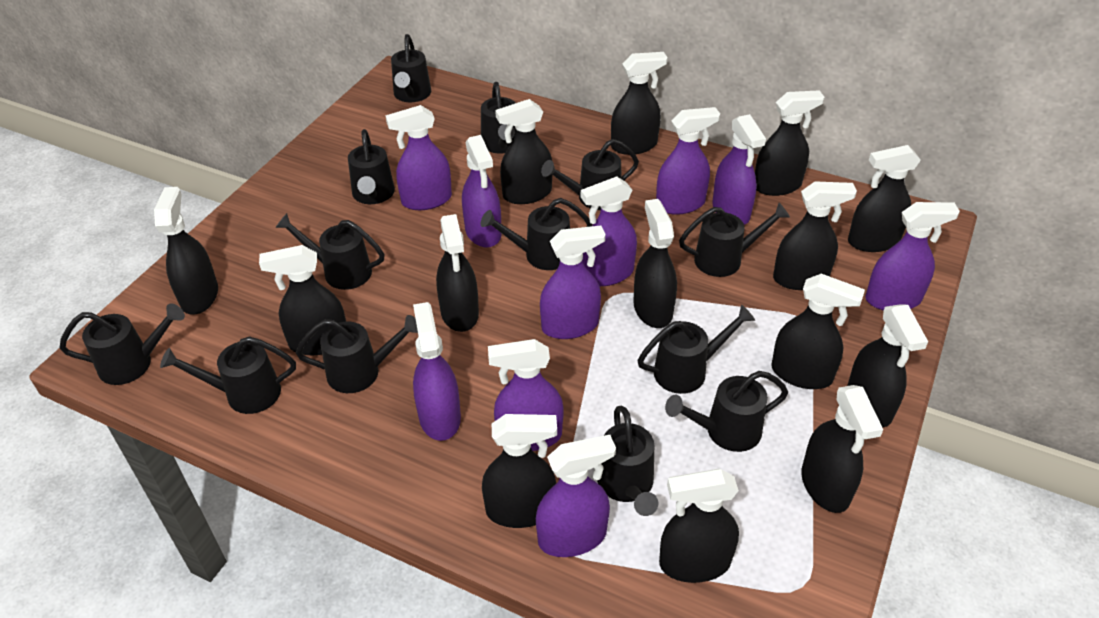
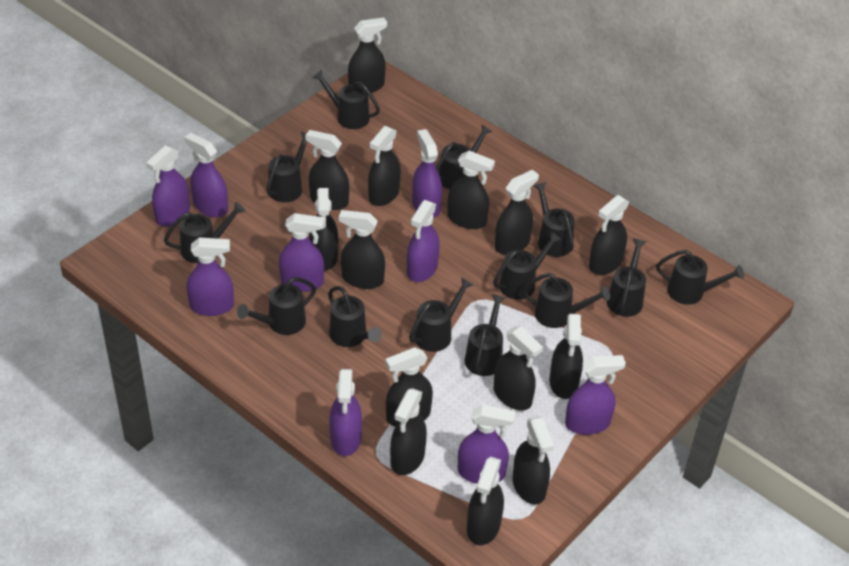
purple spray bottle: [385,105,452,210] [413,302,461,441] [462,135,502,248] [488,339,564,451] [536,435,616,557] [540,226,605,339] [581,176,637,286] [656,107,720,215] [712,114,766,225] [865,202,960,311] = 10 -> [146,145,190,227] [184,133,228,218] [187,237,234,316] [279,213,324,292] [329,369,362,456] [407,200,440,282] [412,129,442,218] [458,405,515,484] [565,355,626,435] = 9

